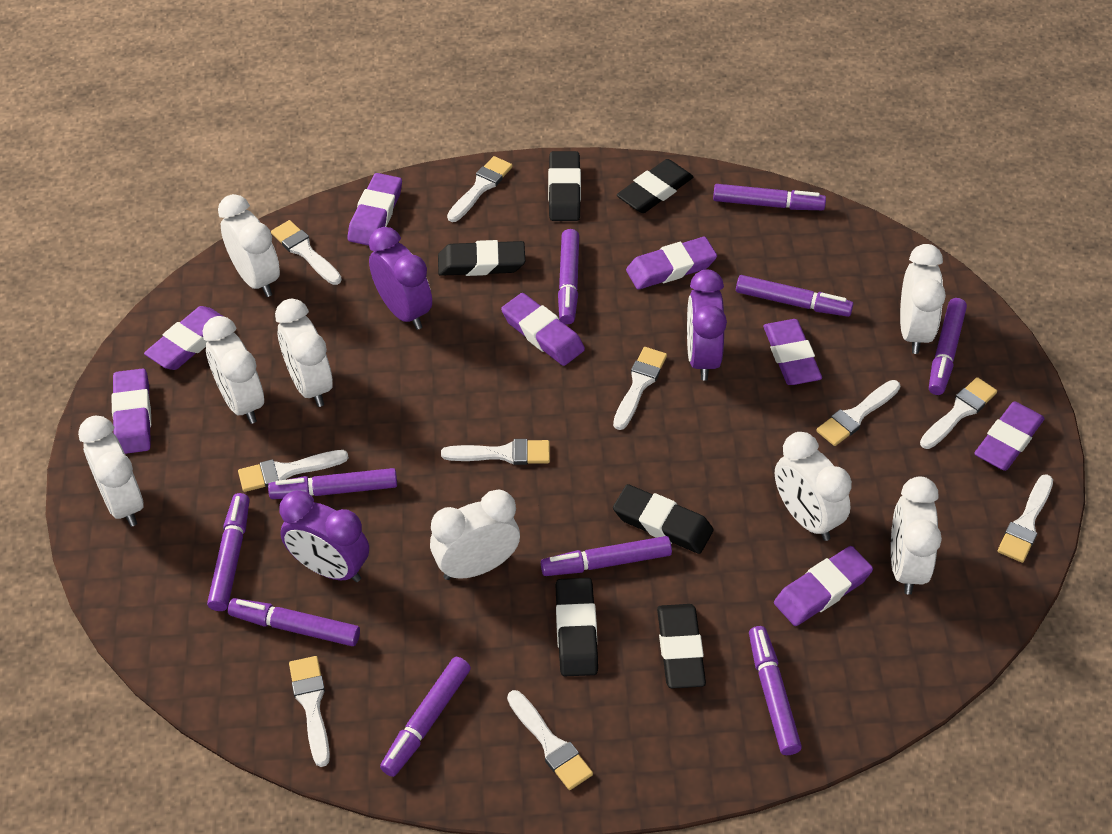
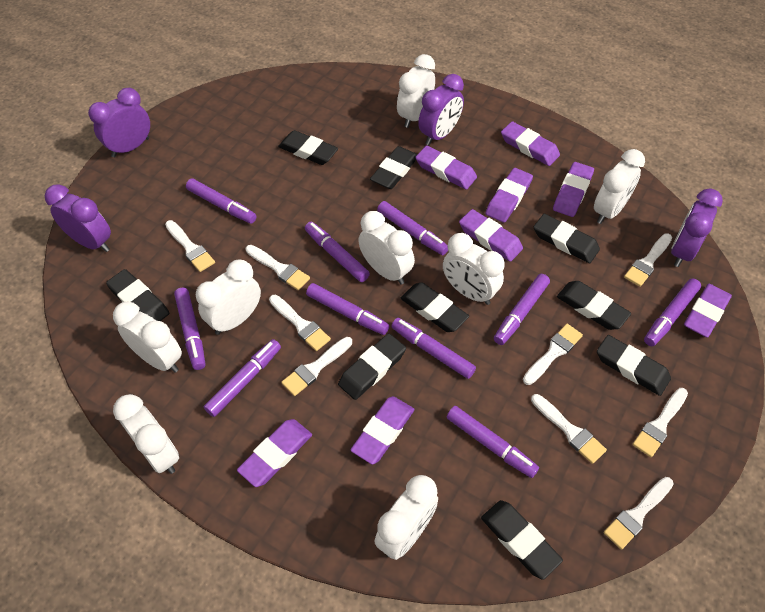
black eraser: [438,240,525,276] [548,151,581,221] [556,578,598,676] [613,484,714,554] [617,159,693,213] [657,604,706,689] = 6 -> [106,269,169,321] [278,130,338,165] [338,333,406,400] [370,146,417,189] [401,283,469,332] [481,500,563,580] [534,214,600,263] [557,281,631,330] [597,335,671,396] = 9
purple clock: [280,490,369,582] [369,227,432,330] [687,270,727,381] = 3 -> [45,184,111,252] [88,88,150,157] [418,74,464,145] [671,188,723,267] = 4
white brush: [238,450,349,492] [271,220,342,285] [289,656,330,767] [441,439,550,465] [447,156,513,222] [507,690,593,790] [613,347,667,430] [816,380,900,446] [920,377,997,449] [998,474,1053,563] = 10 -> [165,220,215,272] [245,245,310,290] [269,295,331,351] [281,337,352,396] [523,324,583,385] [531,394,607,464] [604,477,674,550] [624,233,672,287] [633,388,688,457] = 9

